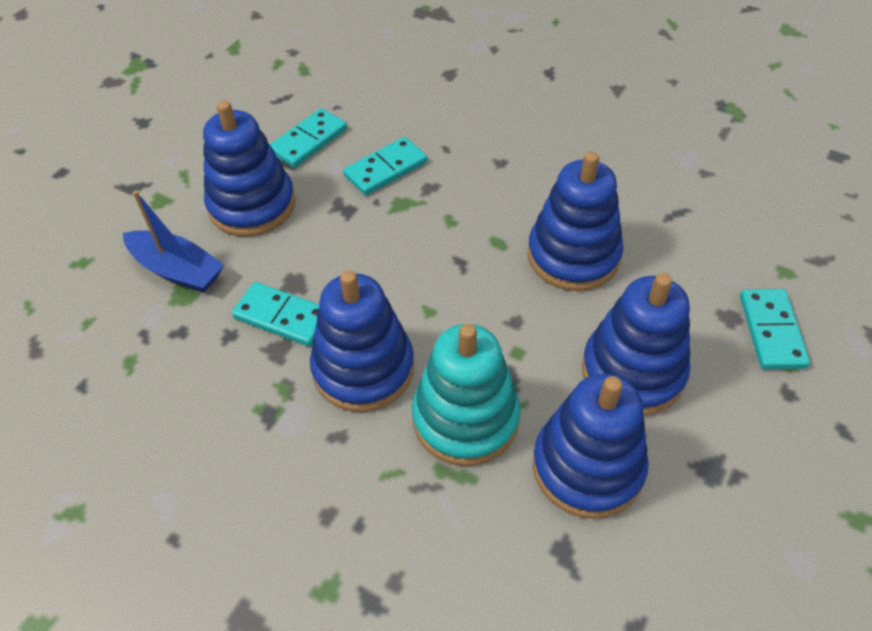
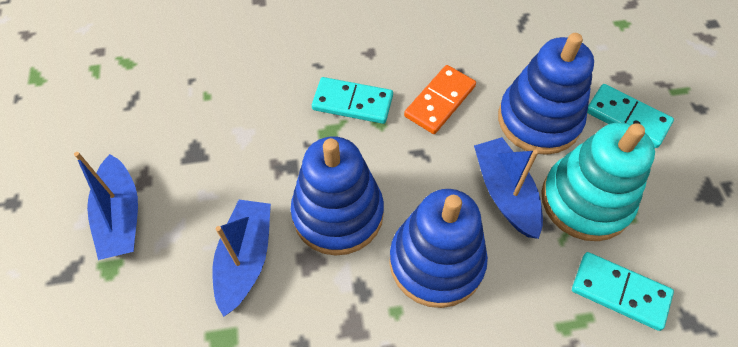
blue boat: [123,191,224,293] = 1 -> [74,152,138,260] [212,200,271,317] [474,137,543,239] = 3
blue stacking toy: [203,100,295,236] [310,270,414,412] [528,151,623,291] [532,374,649,519] [582,273,690,415] = 5 -> [291,137,384,256] [389,189,488,308] [498,33,594,155] = 3
orange domino: none = 0 -> [404,65,476,134] = 1
turquoise domino: [232,282,319,346] [270,108,347,168] [343,137,427,196] [740,289,810,369] = 4 -> [312,77,393,124] [572,252,674,331] [587,84,674,148] = 3

